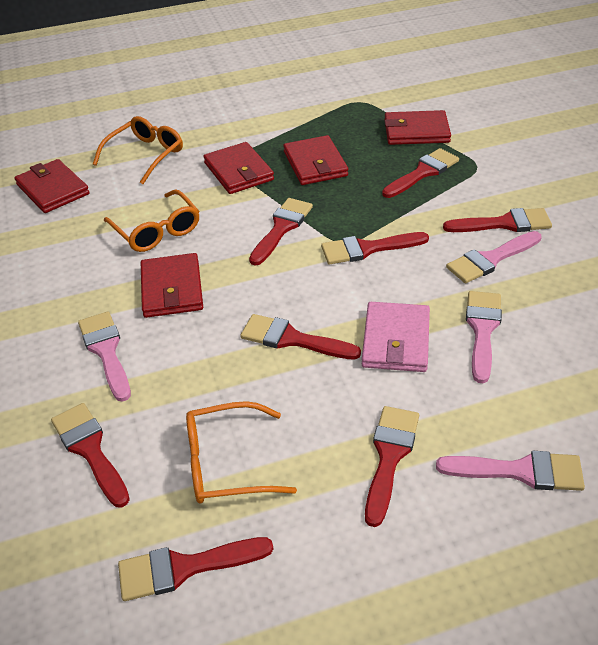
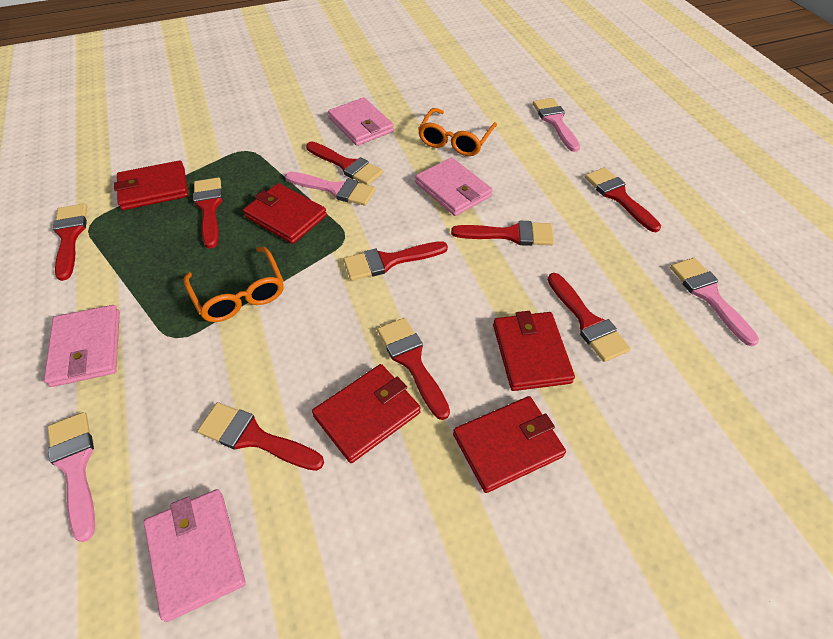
orange glasses: [93,116,183,184] [104,189,199,252] [186,401,297,503] = 3 -> [184,247,284,322] [418,108,497,156] = 2
pink wallet: [362,302,430,372] = 1 -> [44,305,120,387] [144,489,246,622] [328,97,394,146] [415,157,493,216] = 4
red brush: [51,403,130,508] [118,537,273,601] [240,314,361,360] [249,198,313,265] [321,232,429,264] [365,406,419,527] [382,148,459,198] [443,208,552,232] = 8 -> [53,204,87,281] [193,177,223,249] [197,402,324,471] [306,141,383,185] [343,241,448,281] [377,318,450,420] [451,221,554,246] [548,273,631,362] [585,167,661,232] = 9

